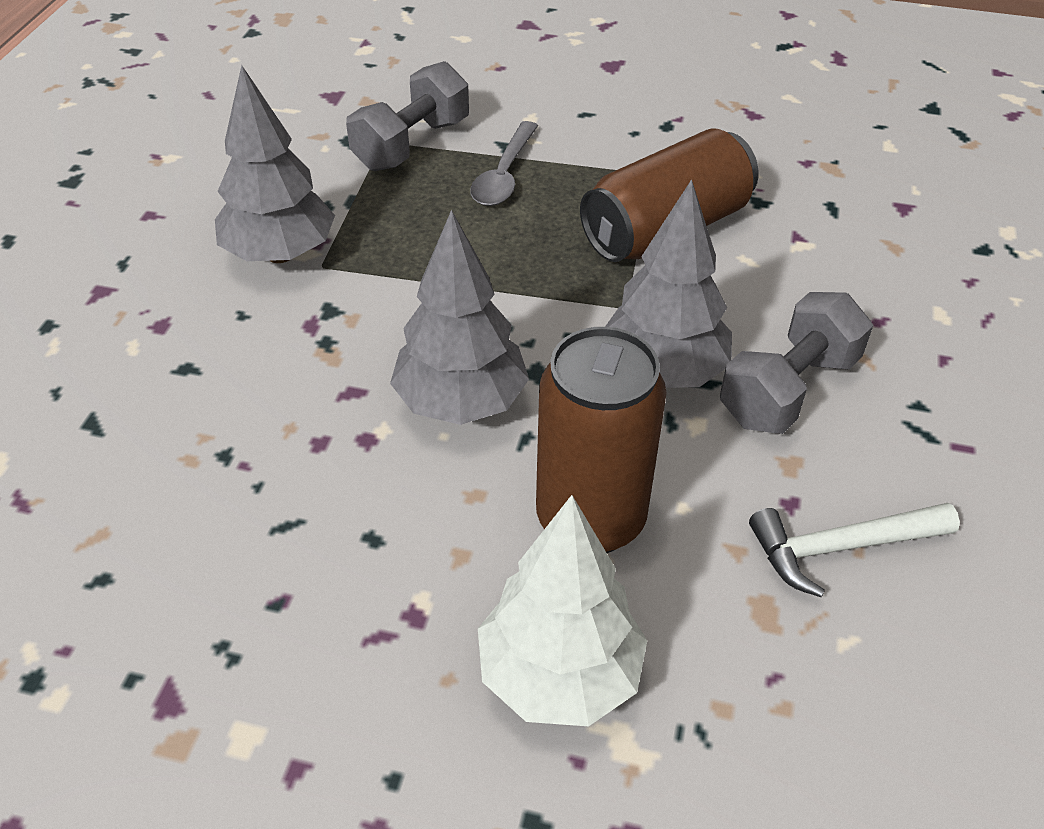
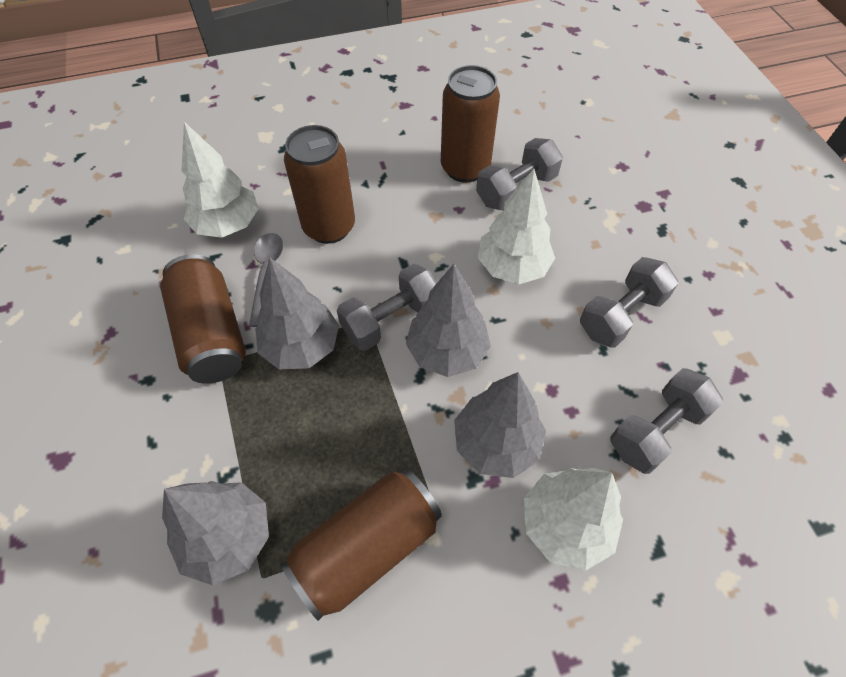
brown can: [536,327,667,553] [580,128,759,262] = 2 -> [160,254,246,384] [280,469,442,621] [284,125,355,244] [441,65,500,183] = 4
grey dumbbell: [346,61,469,171] [720,292,873,434] = 2 -> [337,264,437,351] [476,138,563,211] [580,257,678,348] [610,368,724,474] = 4
grey tree: [215,65,335,263] [390,210,529,425] [605,179,732,388] = 3 -> [162,481,269,585] [255,258,339,370] [406,264,491,377] [454,372,546,478] = 4
white hammer: [749,503,960,597] = 1 -> none = 0
white tree: [478,495,647,726] = 1 -> [181,122,259,238] [478,169,555,284] [524,468,623,570] = 3

